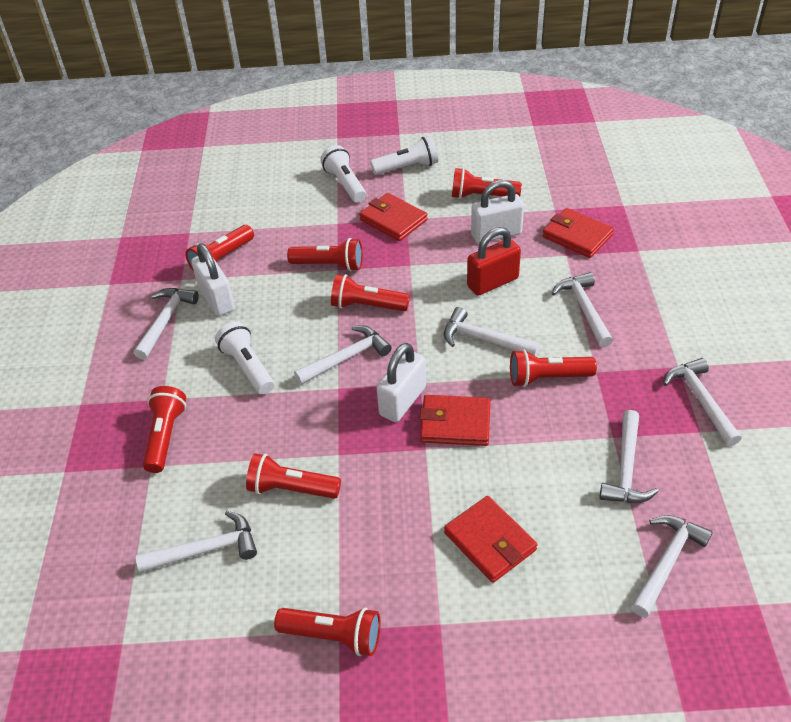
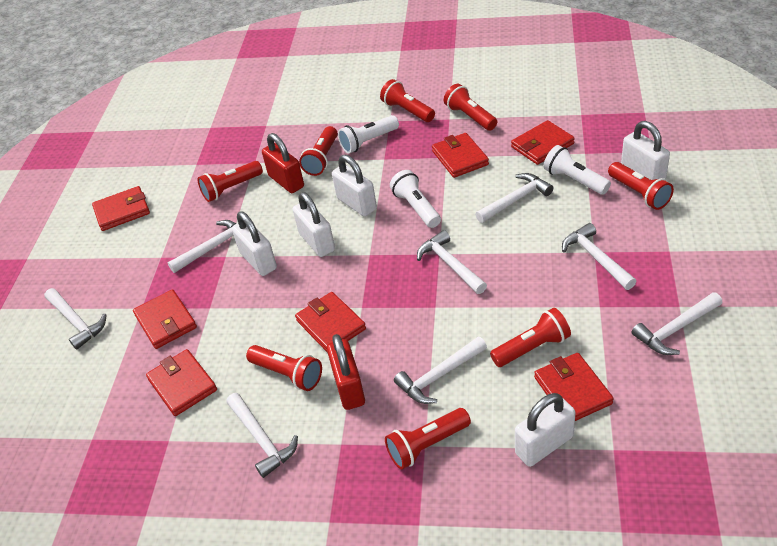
red padlock: [467,227,521,296] = 1 -> [262,133,304,193] [327,334,365,410] = 2
red wallet: [359,193,428,241] [419,395,491,446] [444,496,537,583] [542,208,614,258] = 4 -> [92,186,150,231] [133,289,197,349] [146,349,217,416] [295,292,366,353] [432,133,489,178] [511,120,575,165] [534,353,614,421] = 7
white padlock: [191,243,235,316] [377,343,426,422] [471,180,524,243] = 3 -> [232,212,277,276] [293,192,335,257] [332,155,377,216] [515,393,576,467] [621,121,670,180] = 5

